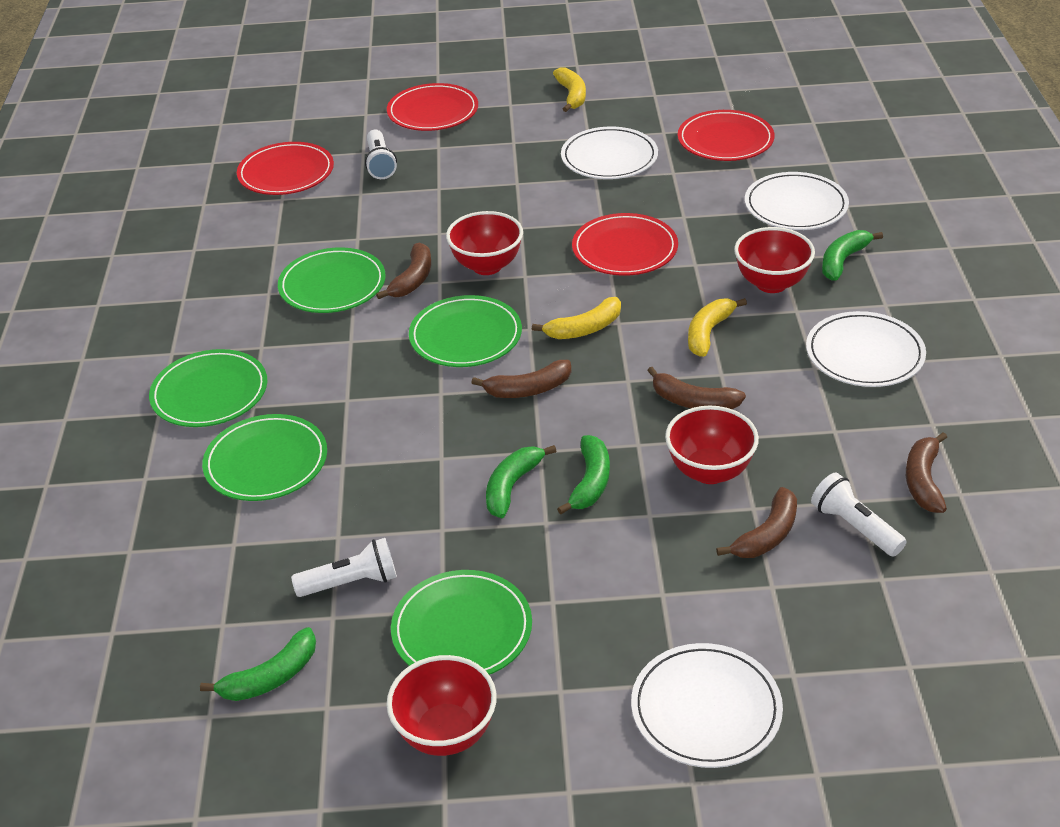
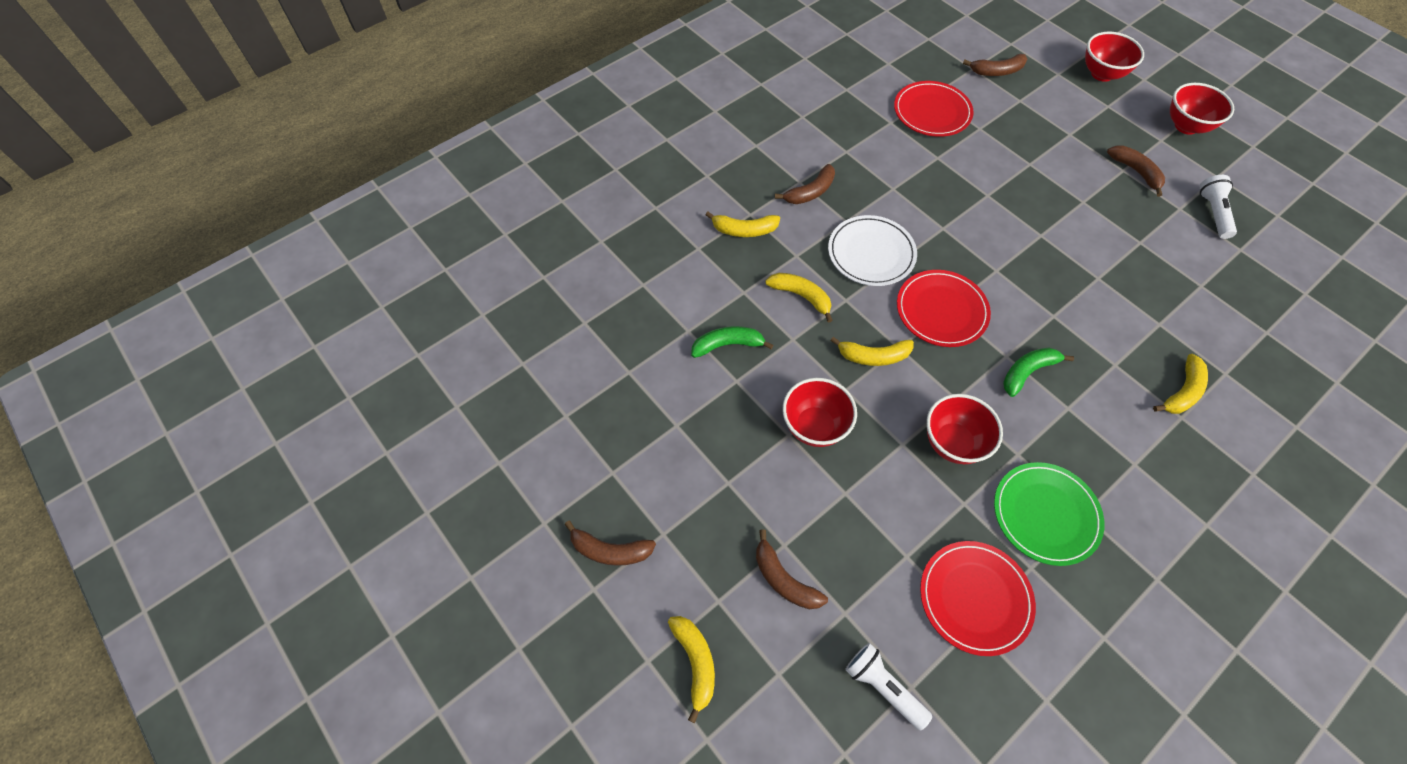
green banana: [200,627,316,701] [486,445,556,518] [557,435,610,514] [822,230,883,281] = 4 -> [691,326,774,358] [1003,348,1074,397] = 2
green plate: [149,349,267,427] [202,414,327,501] [278,247,386,313] [391,570,532,675] [409,295,522,367] = 5 -> [994,462,1104,566] = 1
red plate: [237,142,334,195] [387,83,478,131] [572,213,678,276] [678,110,775,161] = 4 -> [894,81,974,137] [897,270,991,347] [920,541,1036,656] = 3
white flashlight: [291,538,397,597] [365,130,397,179] [811,472,907,557] = 3 -> [845,643,932,731] [1200,175,1237,239] = 2
white plate: [561,127,658,179] [631,643,783,768] [745,172,849,230] [806,311,926,387] = 4 -> [828,215,917,286] = 1
yellow banana: [532,297,621,339] [553,67,586,112] [688,298,747,357] = 3 -> [668,616,715,723] [706,212,780,237] [765,273,833,323] [831,337,914,366] [1153,354,1208,414] = 5

